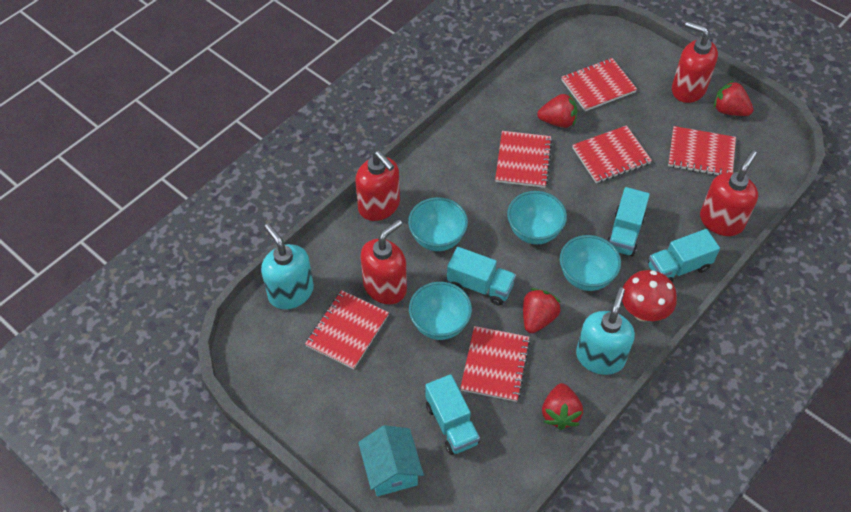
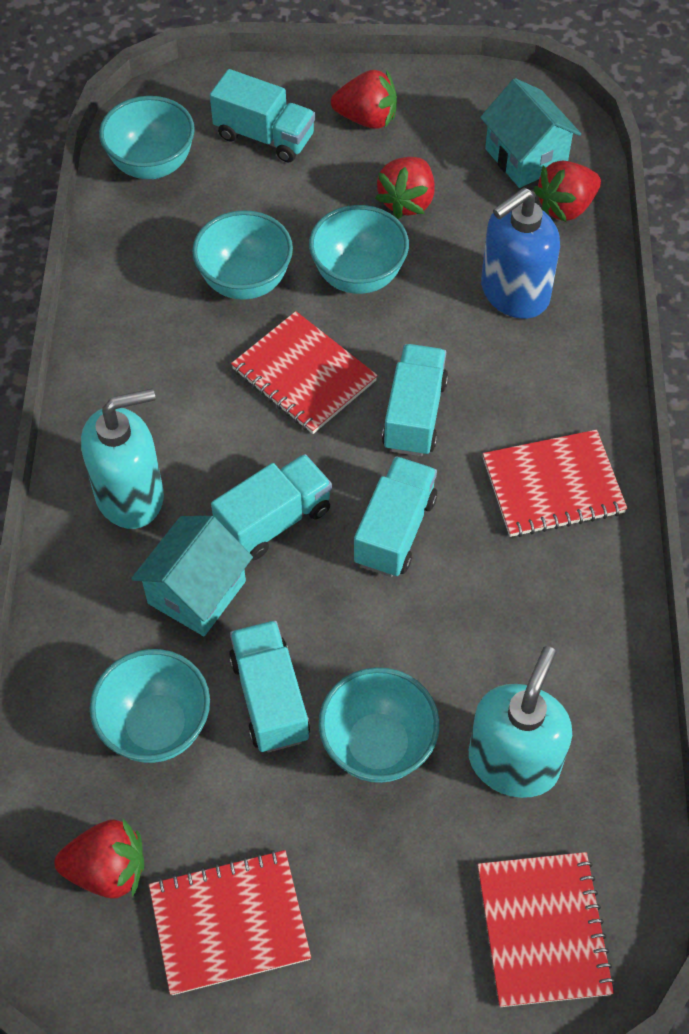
blue soap dispenser: none = 0 -> [481,188,560,319] = 1
red mushroom: [622,270,677,321] = 1 -> none = 0
red notebook: [305,290,389,369] [460,326,530,402] [495,131,552,188] [561,58,637,111] [572,125,652,183] [668,126,736,175] = 6 -> [149,850,311,995] [231,311,378,434] [477,852,615,1007] [483,430,628,537] = 4
red soap dispenser: [355,151,400,221] [360,219,407,304] [672,21,718,103] [700,150,758,236] = 4 -> none = 0
turquoise bowl: [408,197,468,251] [409,282,472,340] [507,191,567,244] [560,235,621,291] = 4 -> [90,649,210,763] [99,96,195,179] [192,210,293,300] [309,205,409,294] [319,667,440,783] = 5
turquoise house: [358,425,424,496] = 1 -> [131,516,253,636] [480,78,581,188] = 2
turquoise truck: [425,374,480,455] [447,247,516,306] [607,187,650,257] [648,229,720,282] = 4 -> [210,69,315,163] [211,454,332,560] [229,620,310,752] [354,456,437,577] [382,344,448,456] = 5

